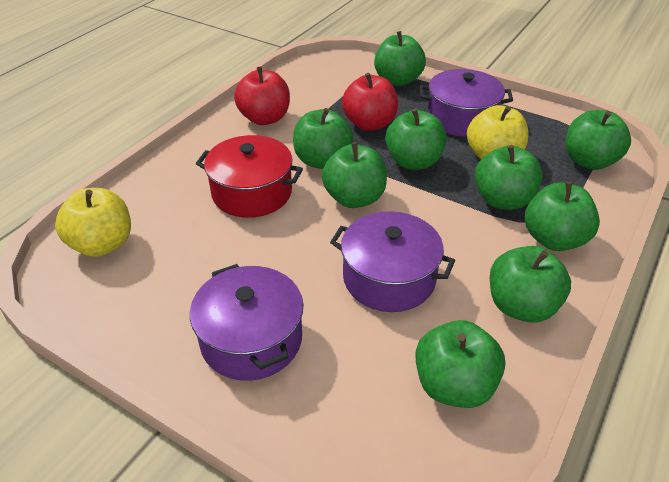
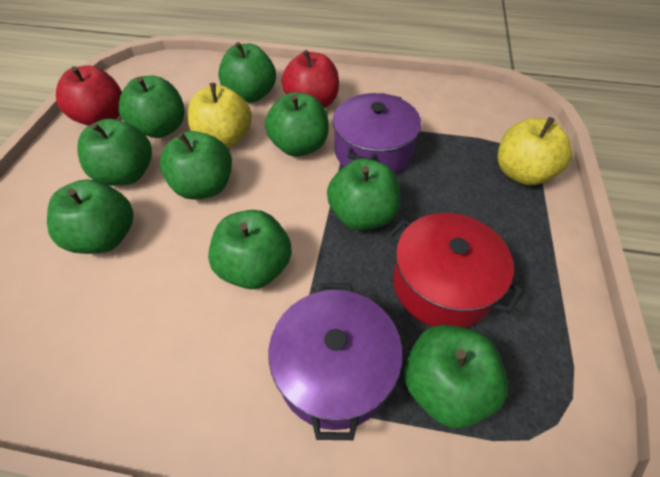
purple pot: [190,264,304,381] [330,211,455,312] [420,69,513,137] = 3 -> [269,283,402,440] [333,93,421,174] = 2

